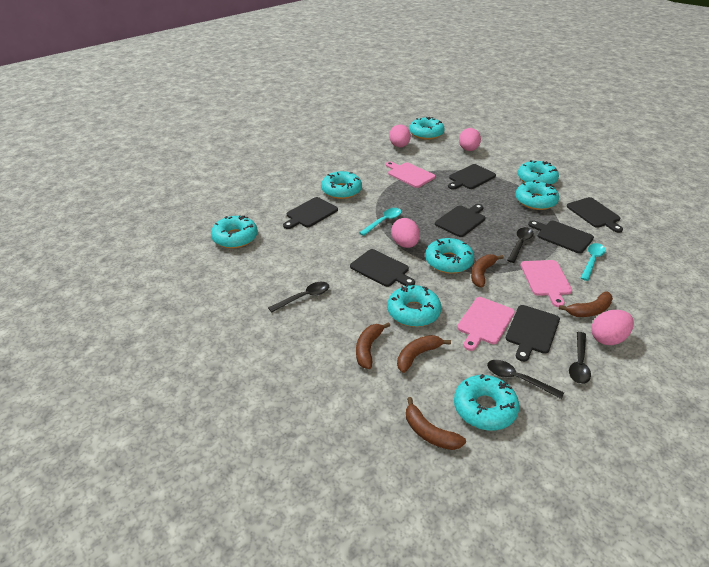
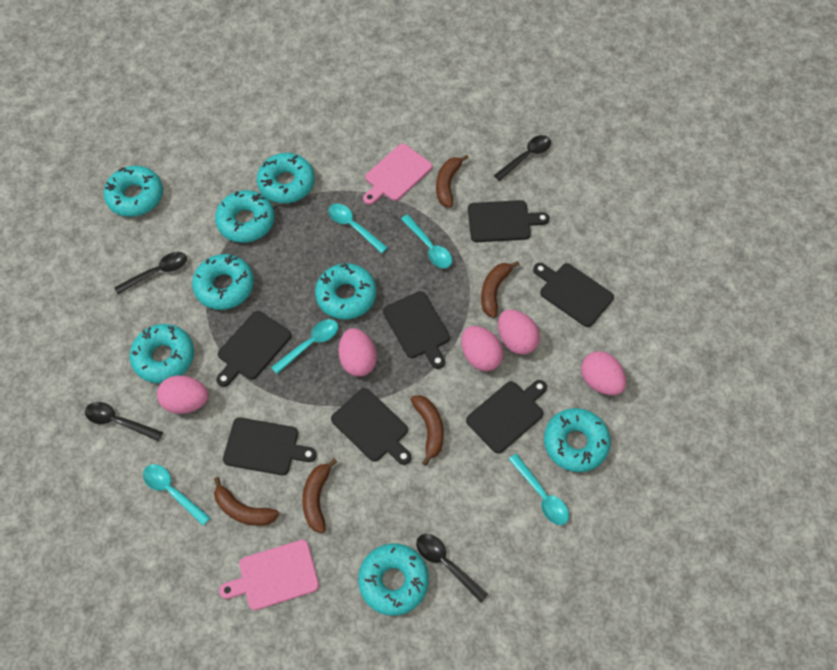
pink cutting board: [385,161,435,188] [457,297,515,351] [521,260,572,307] = 3 -> [219,540,319,610] [363,144,432,205] = 2
pink egg: [389,124,411,147] [391,218,420,248] [459,128,481,151] [591,310,634,345] = 4 -> [157,375,209,414] [338,328,377,377] [461,326,504,371] [498,309,540,355] [581,351,626,395] = 5
turquoise spoon: [359,208,401,236] [581,243,606,281] = 2 -> [143,464,211,526] [271,319,338,374] [328,204,388,253] [401,214,452,268] [509,454,569,525] = 5

